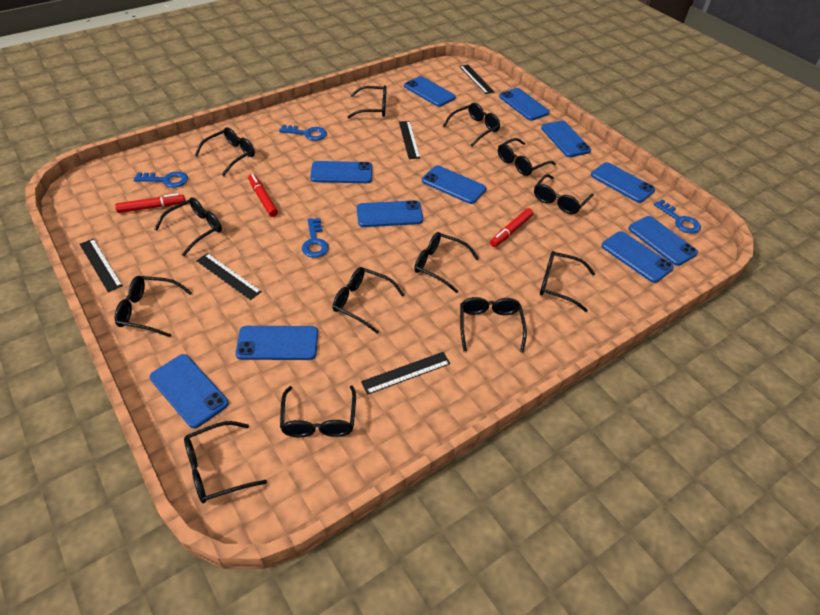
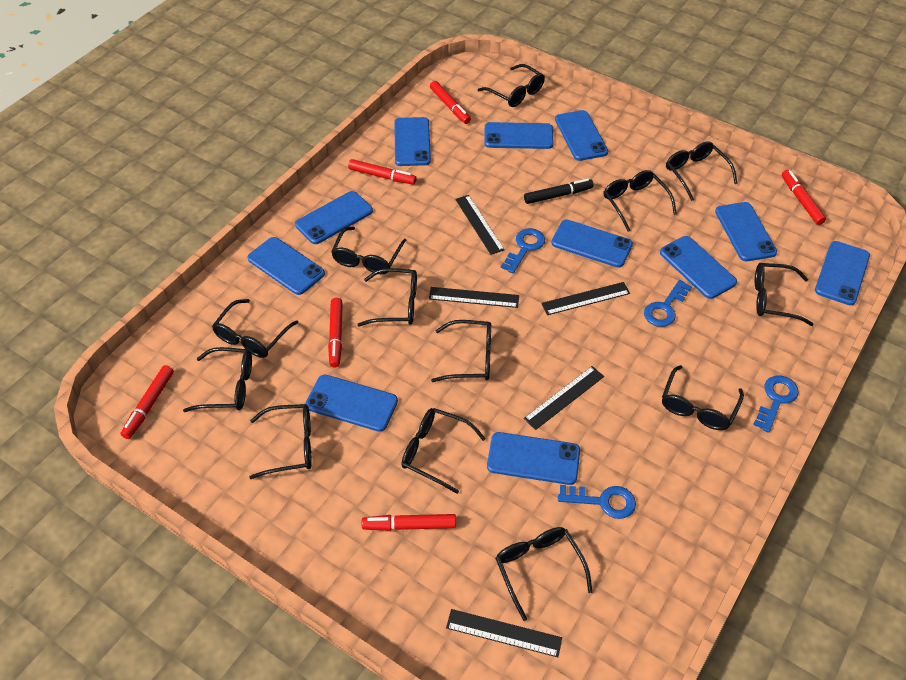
black marker: none = 0 -> [524,179,594,204] = 1
red marker: [115,193,185,213] [248,174,278,217] [490,208,533,247] = 3 -> [121,365,174,439] [328,298,343,367] [348,159,417,185] [362,514,456,531] [430,81,471,124] [782,170,826,225] = 6

